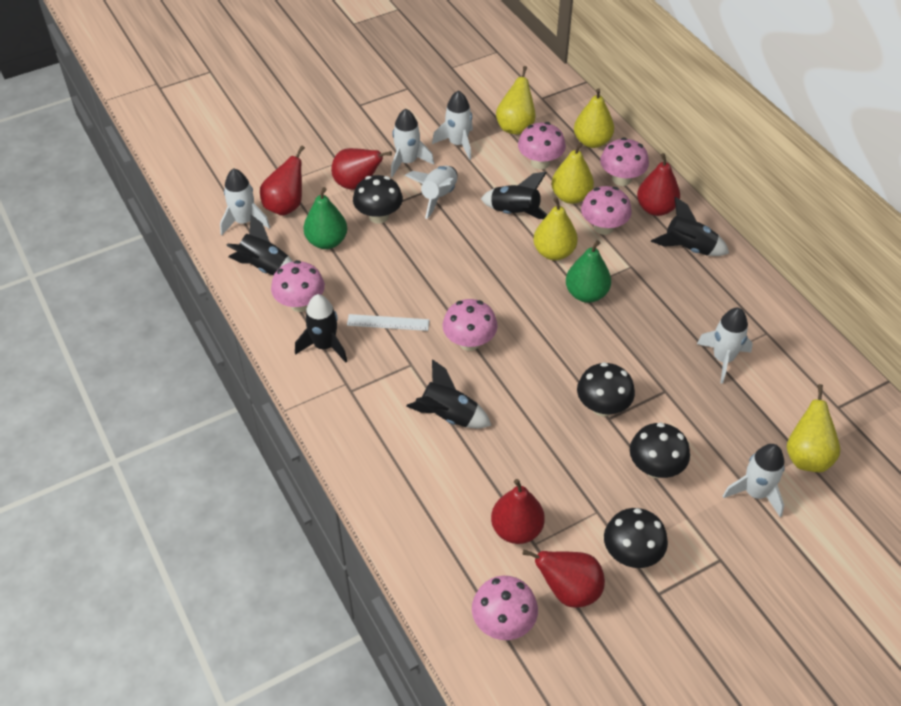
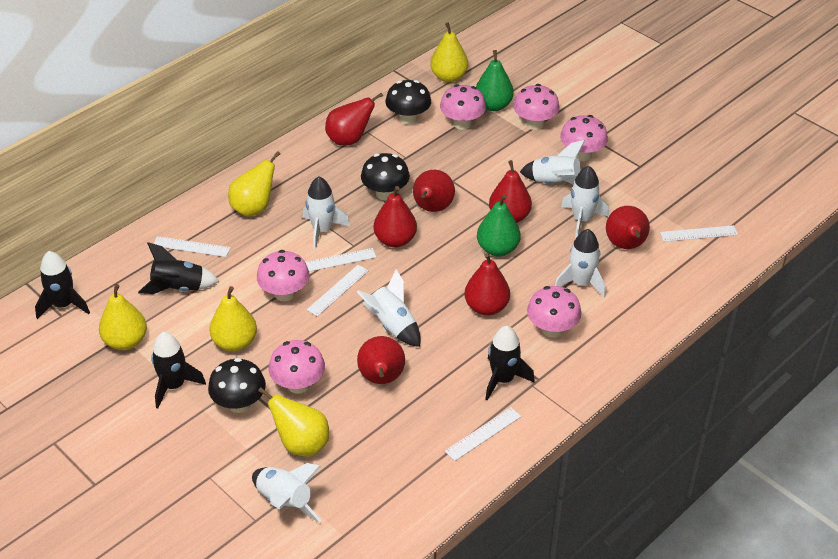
black mushroom: [353,175,403,224] [577,362,635,417] [604,508,668,568] [630,422,690,478] = 4 -> [208,358,266,413] [361,153,410,200] [385,80,431,125] = 3
black rocket: [226,215,293,276] [295,294,347,363] [406,359,492,428] [481,172,547,219] [651,197,729,256] = 5 -> [35,251,90,319] [138,242,219,294] [151,332,206,408] [485,326,535,400] = 4
red pear: [260,145,305,216] [331,148,392,190] [491,479,545,544] [523,549,605,608] [637,153,680,216] = 5 -> [325,92,383,146] [357,336,405,384] [374,186,417,247] [413,170,455,212] [464,253,510,316] [489,160,532,223] [606,206,650,249] = 7
white ruler: [347,314,429,331] = 1 -> [153,236,230,257] [305,248,376,272] [307,265,369,316] [445,407,521,461] [660,225,738,242] = 5

